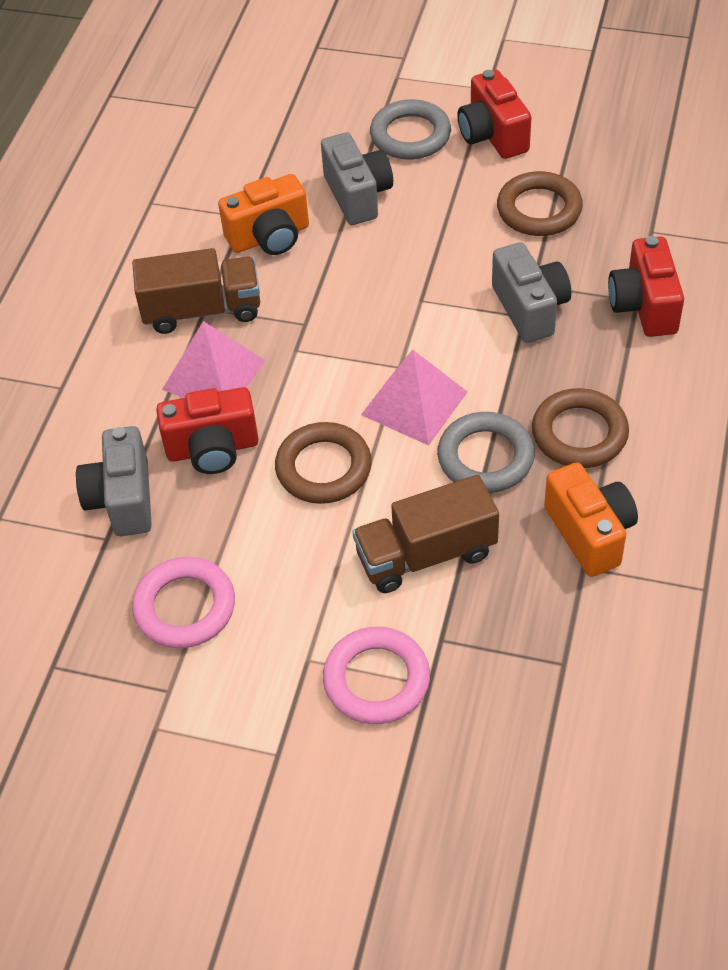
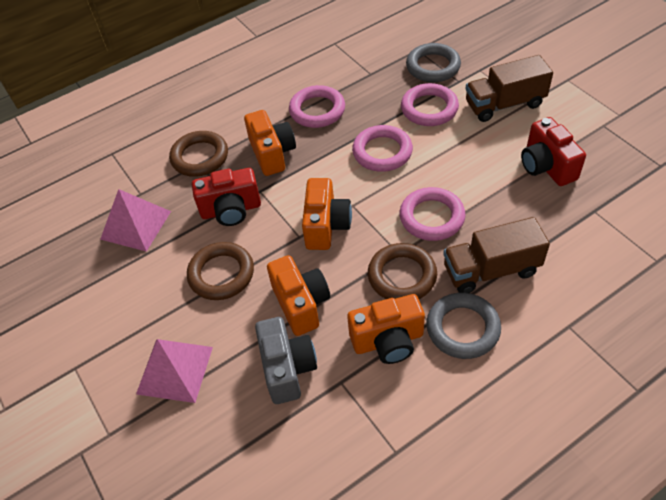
grey camera: [76,426,152,536] [321,132,393,225] [492,242,571,343] = 3 -> [255,317,317,404] = 1
orange camera: [218,174,309,255] [544,462,638,577] = 2 -> [244,110,296,176] [267,255,330,336] [302,178,352,250] [347,294,425,364] = 4
pink ring: [132,557,235,648] [323,627,430,724] = 2 -> [289,85,345,128] [352,125,413,172] [400,187,465,241] [401,83,459,126] = 4
red camera: [156,387,259,474] [457,70,531,159] [608,236,684,337] = 3 -> [192,168,261,226] [521,117,586,186] = 2

